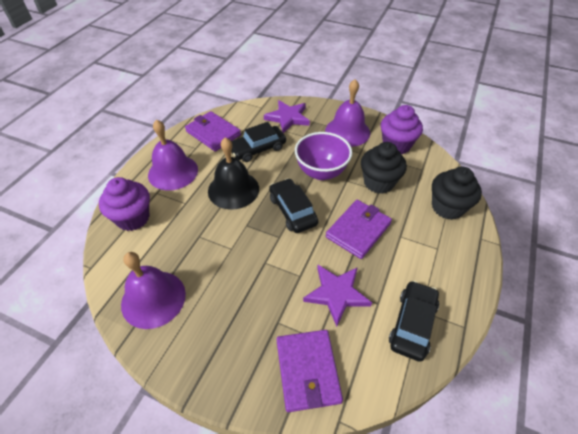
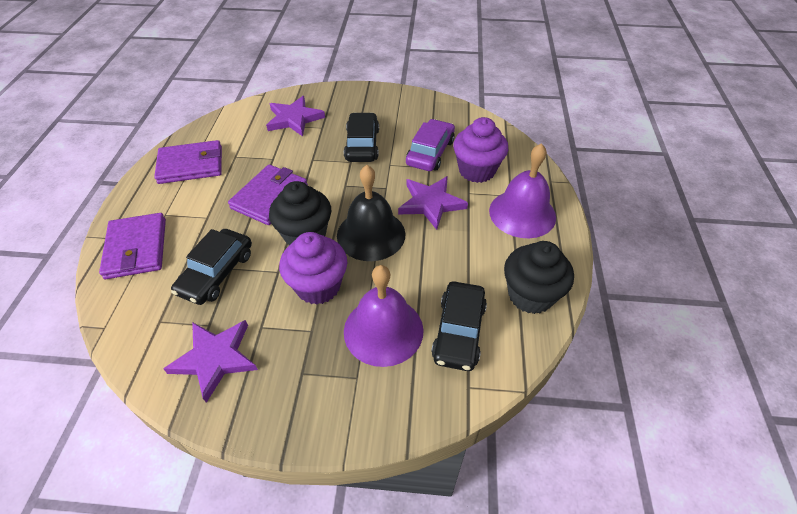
purple bell: [121,252,186,329] [148,119,198,190] [325,79,370,147] = 3 -> [344,265,424,367] [489,143,556,238] = 2
purple bowl: [295,132,352,180] = 1 -> none = 0
purple car: none = 0 -> [406,119,455,171] = 1
purple star: [264,100,310,133] [303,265,372,327] = 2 -> [163,320,258,403] [266,96,325,137] [398,176,468,230] = 3

